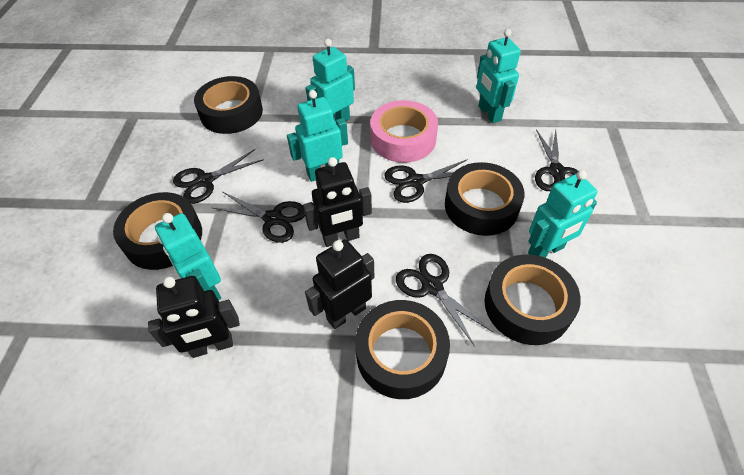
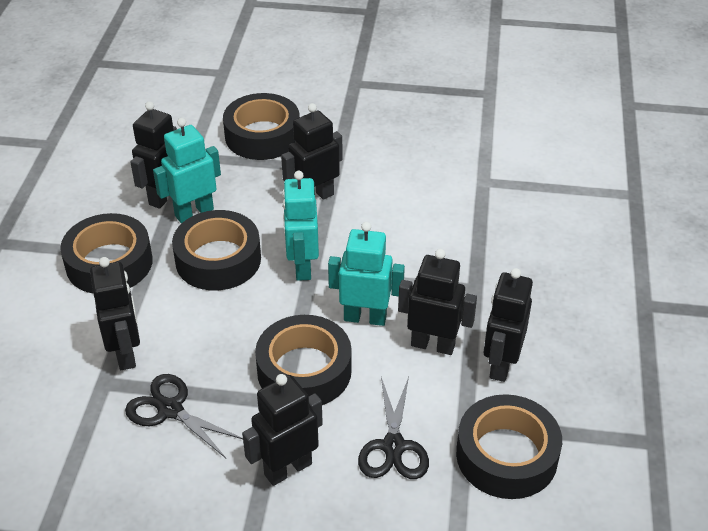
black robot: [148,276,240,358] [303,157,372,247] [305,239,374,329] = 3 -> [90,257,140,370] [130,101,177,209] [242,374,323,486] [281,103,343,199] [398,249,477,355] [484,268,533,382] = 6
black scissors: [173,149,264,204] [213,192,305,243] [384,159,468,203] [396,254,493,346] [535,129,578,191] = 5 -> [125,374,243,458] [358,377,429,479] = 2
pink tape: [370,100,438,163] = 1 -> none = 0
turquoise robot: [155,213,221,300] [287,90,348,182] [306,39,355,121] [476,29,521,123] [528,170,598,258] = 5 -> [153,118,221,223] [282,171,319,281] [328,222,405,326] = 3

